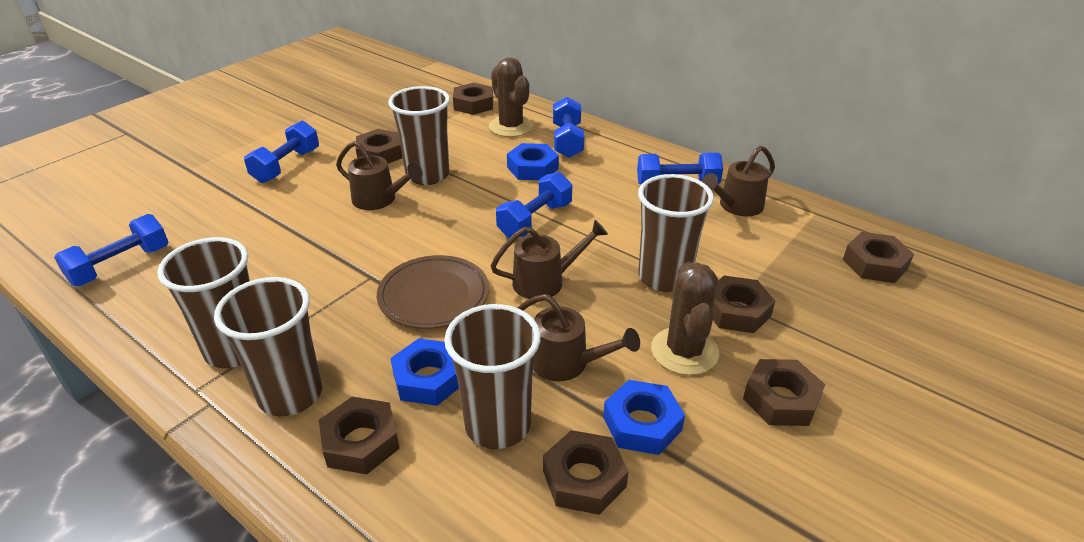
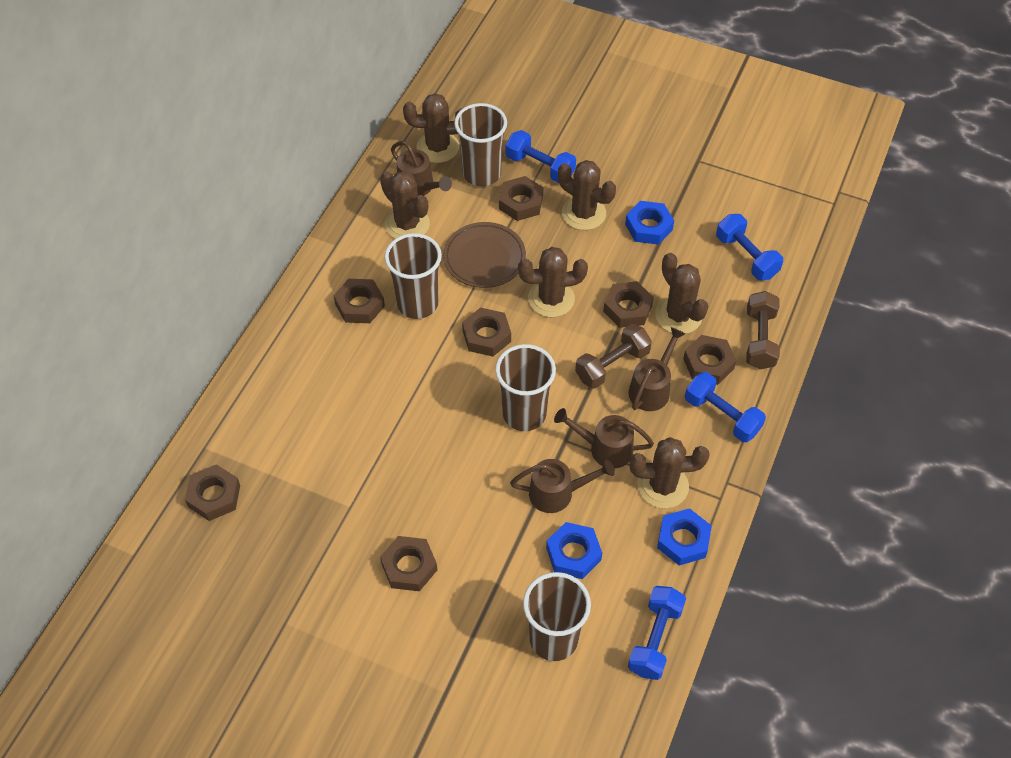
blue dumbbell: [54,214,168,286] [244,121,319,183] [496,172,572,238] [553,97,584,158] [637,153,723,185] = 5 -> [506,130,576,183] [628,586,686,680] [685,372,766,442] [716,214,783,280] = 4
brown cactus: [489,57,533,137] [651,262,719,375] = 2 -> [380,171,430,239] [403,93,463,163] [518,247,588,317] [558,160,616,230] [630,437,709,508] [655,253,709,334] = 6
brown cup: [157,237,250,368] [214,277,322,416] [388,86,450,185] [444,304,541,449] [638,174,714,292] = 5 -> [385,233,442,319] [454,103,507,186] [495,344,556,431] [523,572,591,661] = 4
brown dumbbell: none = 0 -> [575,324,652,389] [746,291,780,369] = 2

